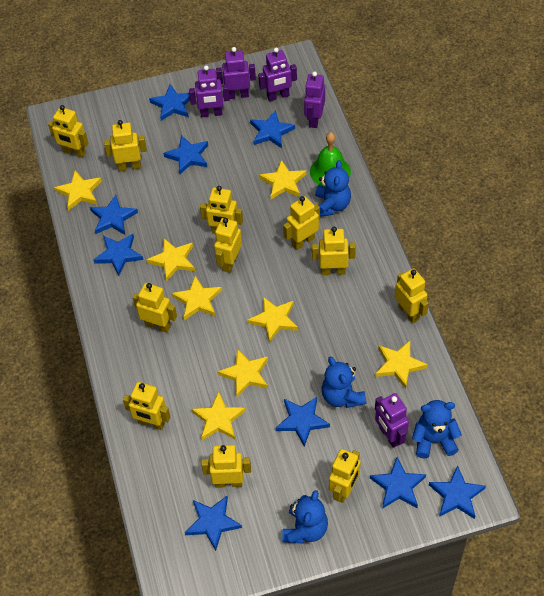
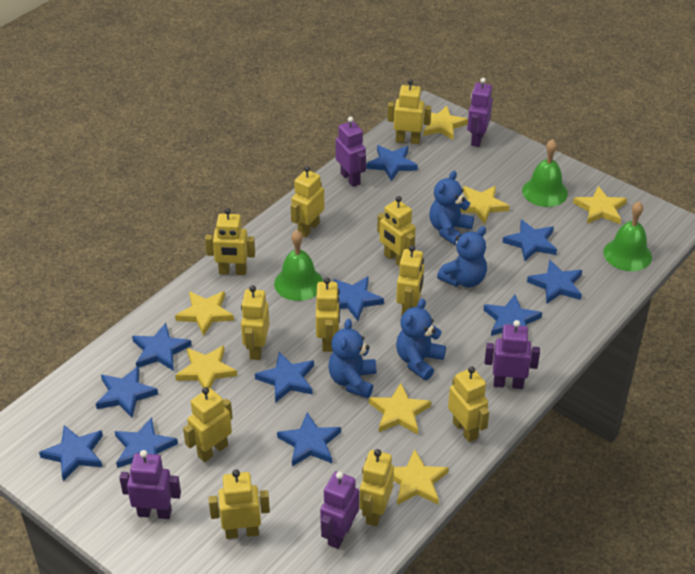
blue star: [90,195,138,235] [94,234,143,276] [149,84,190,121] [163,135,208,174] [185,496,242,551] [250,110,295,148] [276,397,330,447] [370,457,426,509] [429,465,486,519] = 9 -> [39,425,103,481] [96,366,158,418] [115,417,178,468] [132,323,192,371] [255,352,314,403] [277,412,341,466] [334,276,384,321] [366,145,418,181] [483,295,542,336] [502,220,557,262] [527,260,582,304] = 11
green bell: [310,132,351,187] = 1 -> [274,230,323,301] [522,139,568,207] [603,202,652,271] = 3
yellow star: [54,170,102,211] [147,238,195,282] [172,276,222,320] [192,392,246,440] [218,349,268,397] [247,297,298,343] [259,160,306,199] [375,341,427,389] = 8 -> [175,291,234,336] [175,345,237,388] [369,383,431,434] [393,449,449,505] [423,106,468,140] [461,186,510,225] [573,186,627,224] = 7

